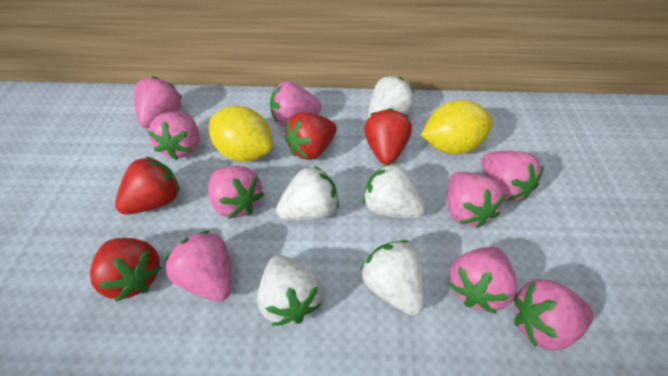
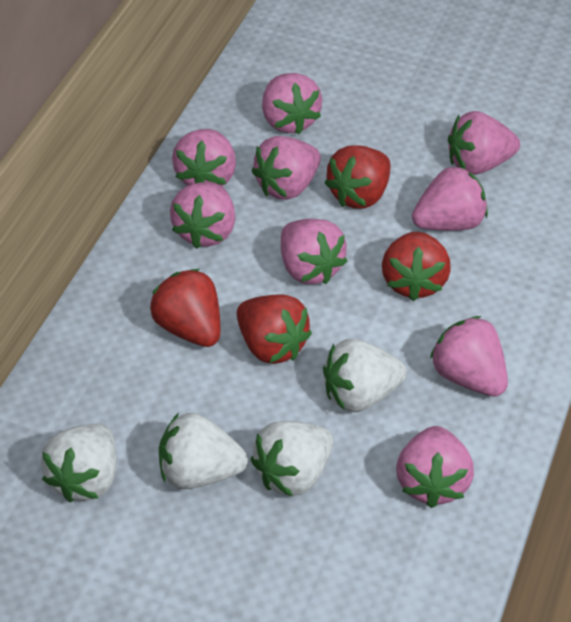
white strawberry: [257,255,322,326] [276,166,339,220] [361,240,425,315] [363,163,425,219] [368,76,414,118] = 5 -> [41,424,117,502] [159,413,248,489] [251,421,334,496] [323,339,407,412] = 4
yellow lemon: [209,106,273,162] [421,100,493,155] = 2 -> none = 0

